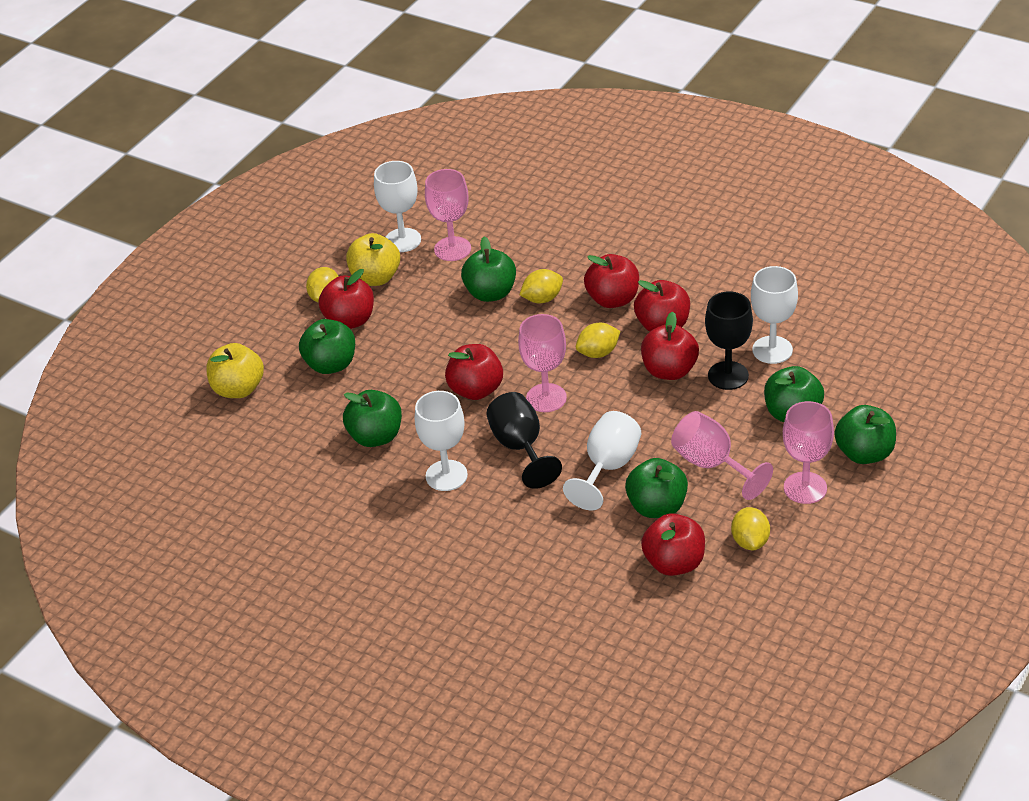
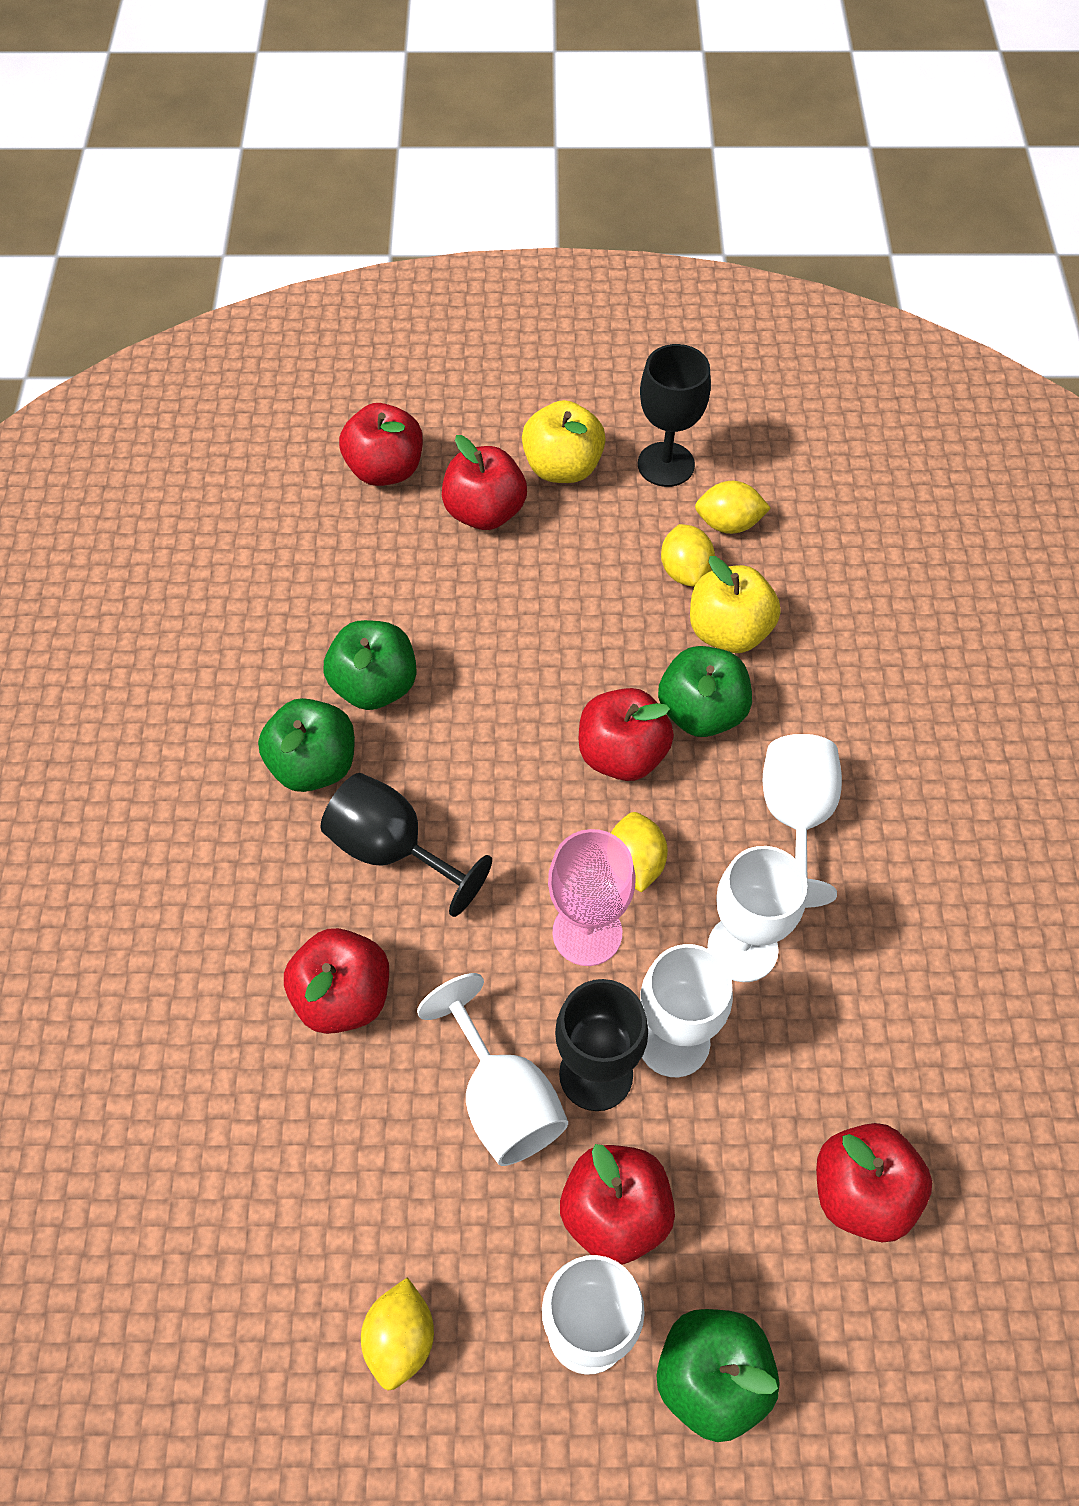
black goblet: [486,392,562,489] [705,291,753,390] = 2 -> [321,773,492,917] [555,979,648,1111] [638,344,711,487] = 3
green apple: [299,319,355,374] [343,390,402,447] [461,236,516,302] [625,458,688,518] [764,366,824,422] [834,405,896,464] = 6 -> [258,698,355,792] [323,620,417,710] [656,1309,780,1442] [658,646,752,737] = 4
pink goblet: [425,169,471,261] [518,314,567,412] [671,411,773,500] [783,401,834,504] = 4 -> [548,829,636,966] = 1
white goblet: [374,161,421,252] [415,391,468,491] [563,411,641,511] [751,266,798,364] = 4 -> [417,973,568,1166] [542,1255,645,1375] [641,944,733,1077] [708,846,807,982] [763,734,842,908] = 5

